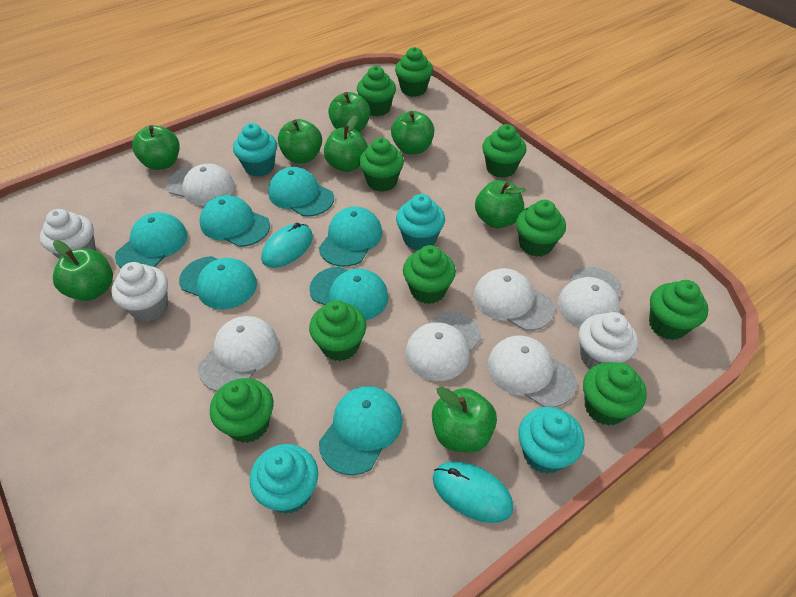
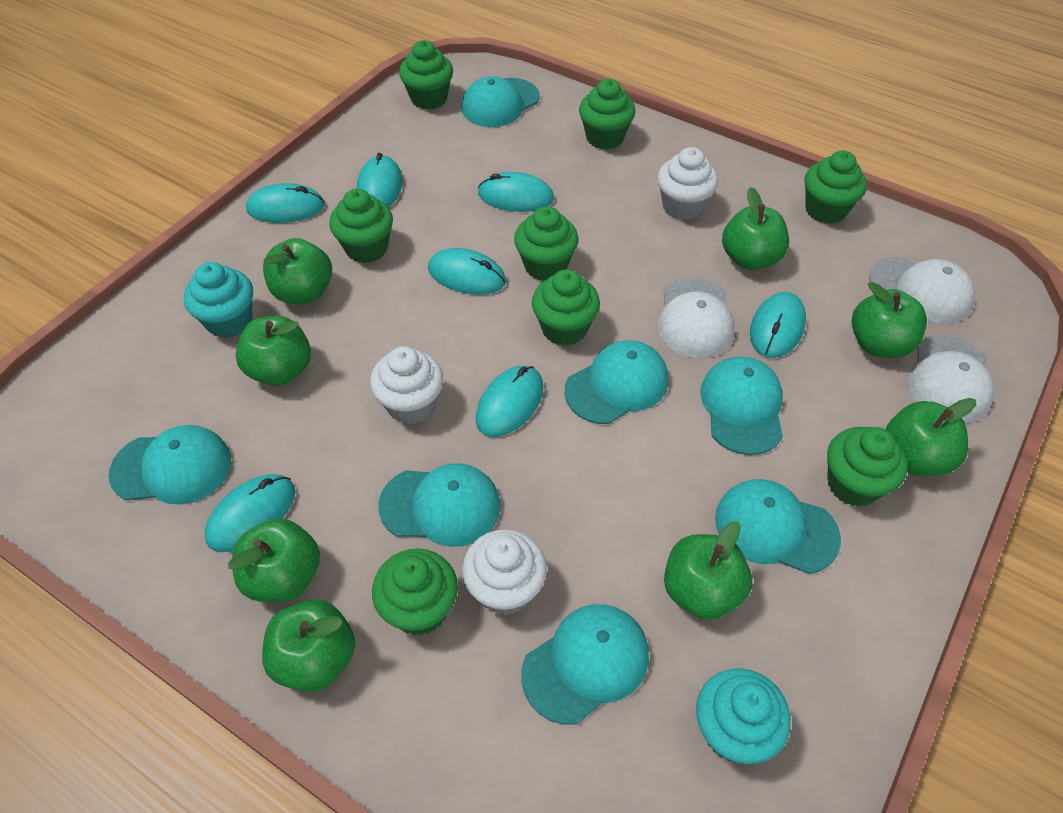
green cupcake: [210,378,273,443] [309,300,366,361] [357,66,396,116] [359,138,404,192] [395,47,433,97] [403,245,456,304] [482,124,526,178] [516,200,566,257] [583,362,647,426] [649,280,708,340] = 10 -> [329,189,393,263] [372,548,458,635] [399,40,453,110] [514,206,579,281] [532,269,600,346] [579,79,636,150] [804,151,867,224] [827,427,908,507] = 8
turquoise cupcake: [233,123,277,177] [250,444,318,514] [396,194,445,250] [518,407,584,474] = 4 -> [184,262,253,338] [696,668,791,764] = 2
turquoise mouse: [261,223,313,268] [433,461,514,523] = 2 -> [205,474,295,552] [246,183,325,223] [357,153,402,207] [428,248,506,295] [476,366,544,437] [478,172,554,212] [750,292,806,358] = 7
white cap: [166,164,235,206] [198,316,278,392] [405,311,482,381] [474,268,555,331] [487,335,577,407] [557,267,622,328] = 6 -> [657,277,735,359] [869,257,975,324] [908,335,994,423] = 3

